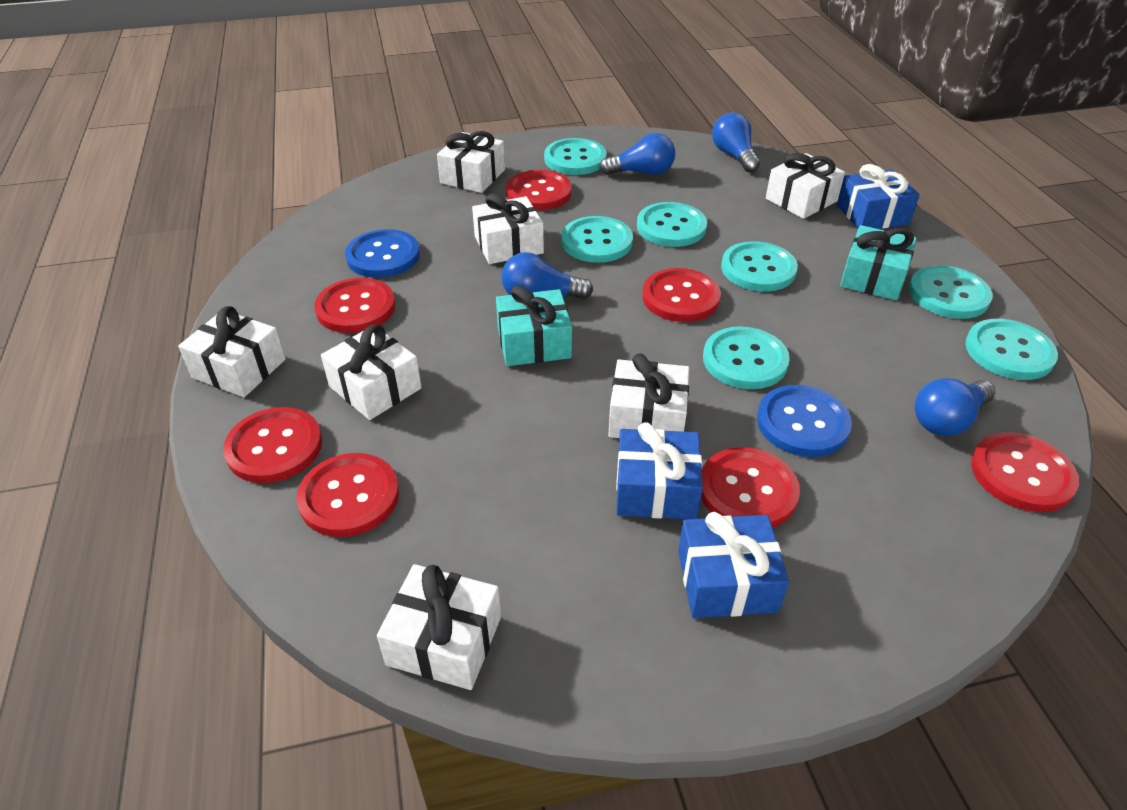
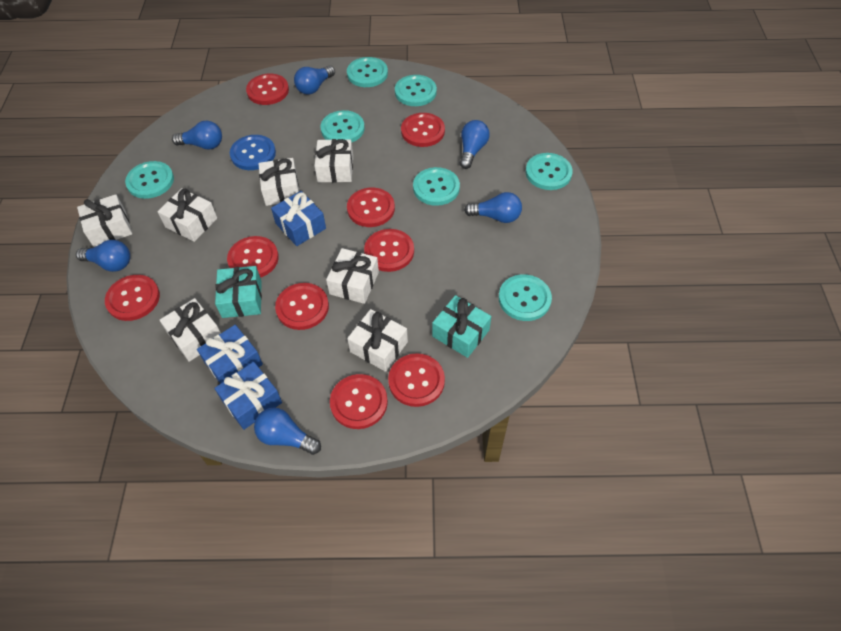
blue button: [345,229,420,278] [757,385,852,457] = 2 -> [230,135,276,170] = 1
blue light bulb: [501,252,593,299] [599,133,675,175] [712,113,760,173] [914,378,996,436] = 4 -> [76,240,130,272] [172,120,222,150] [254,407,321,455] [294,65,335,95] [460,120,490,169] [464,192,522,223] = 6
red button: [223,407,322,483] [297,453,399,537] [314,278,396,333] [506,170,572,210] [642,268,721,322] [701,447,800,528] [971,432,1079,512] = 7 -> [105,275,160,321] [227,236,279,278] [246,74,289,105] [275,283,329,330] [330,374,388,429] [347,188,395,227] [364,229,414,272] [388,353,445,407] [401,113,445,147] = 9

